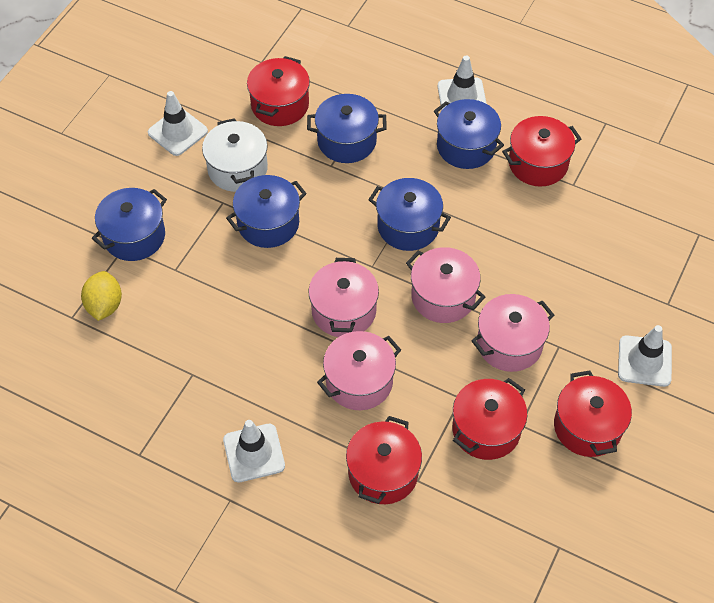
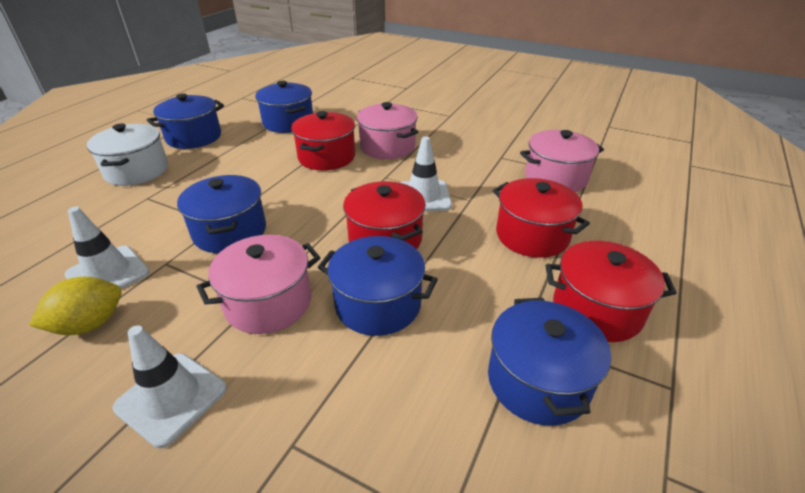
pink pot: [309,258,379,337] [317,331,401,410] [406,247,485,323] [471,294,554,372] = 4 -> [196,235,320,334] [357,102,418,159] [520,130,604,192] = 3
red pot: [247,56,310,126] [346,416,422,504] [452,378,527,460] [502,116,581,186] [554,370,632,457] = 5 -> [291,111,355,170] [343,181,426,249] [493,178,590,258] [546,241,677,342] = 4
white traffic cone: [148,91,208,156] [223,420,285,482] [437,56,487,110] [618,325,672,387] = 4 -> [65,207,149,289] [113,325,227,448] [400,136,452,212] = 3

